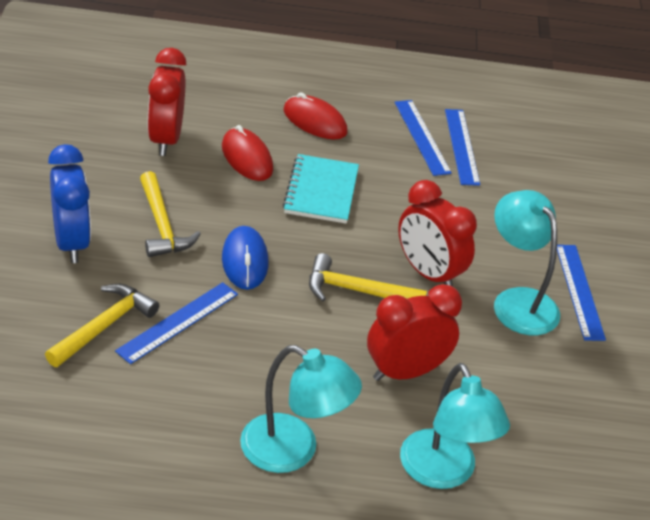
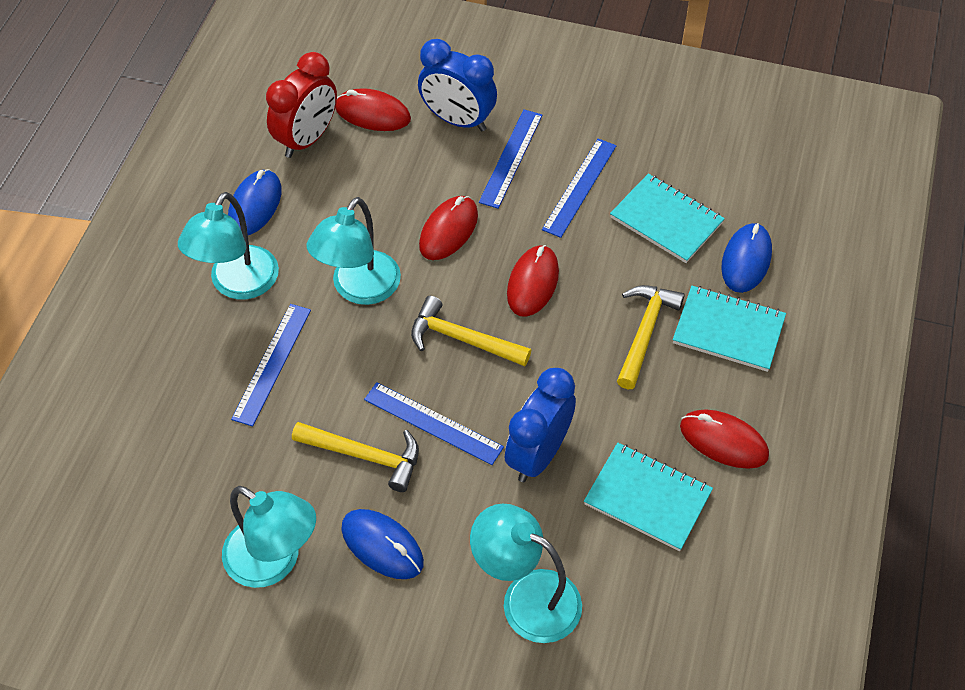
blue clock: [48,144,91,263] = 1 -> [418,39,497,131] [505,368,576,482] = 2
blue mouse: [222,226,268,290] = 1 -> [228,169,282,235] [341,509,424,579] [721,223,772,293] = 3
red clock: [147,48,186,156] [367,284,462,381] [398,180,477,287] = 3 -> [266,52,337,158] = 1
red mouse: [222,125,273,181] [284,92,348,139] = 2 -> [335,88,411,131] [419,196,478,260] [507,245,559,317] [680,409,769,469] = 4
turquoise lamp: [240,345,362,473] [400,363,510,489] [494,190,560,335] = 3 -> [178,192,279,299] [222,486,316,588] [307,197,401,305] [470,503,582,643] = 4
turquoise notebook: [283,154,359,224] = 1 -> [584,443,713,551] [610,174,725,263] [673,286,786,372] = 3

